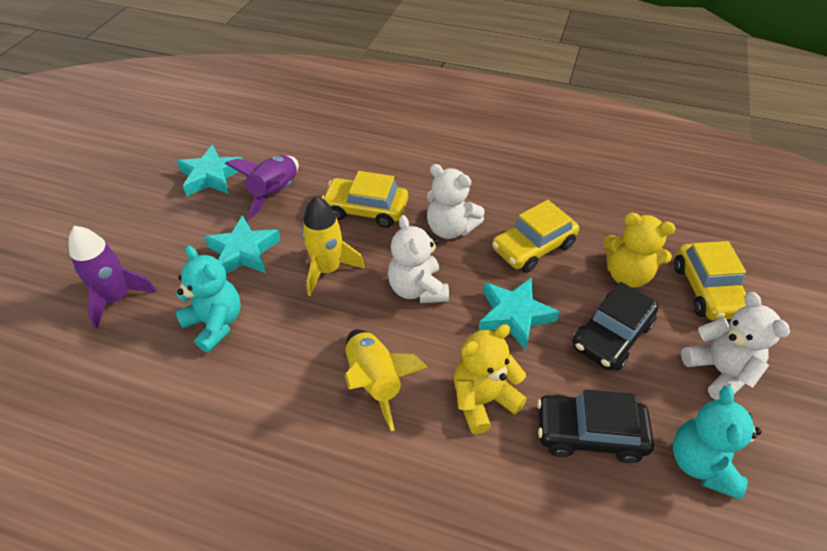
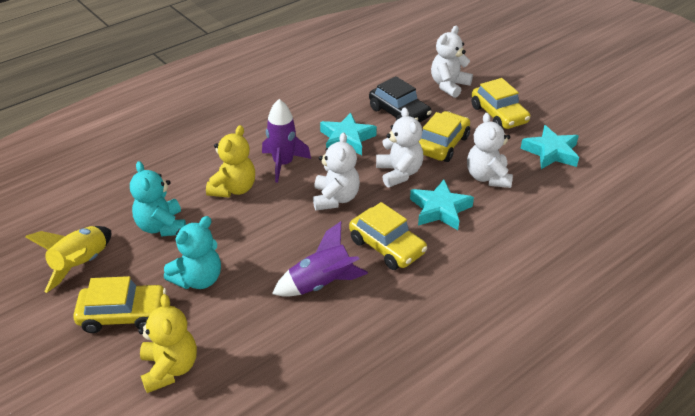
black car: [537,390,654,463] [572,282,658,371] = 2 -> [369,76,432,123] = 1
white teddy bear: [388,215,449,303] [427,164,485,239] [681,292,790,400] = 3 -> [313,132,360,210] [376,107,424,187] [431,26,473,98] [467,113,513,188] = 4
yellow car: [321,171,408,228] [492,200,579,273] [674,241,747,320] = 3 -> [73,276,166,333] [349,202,427,270] [419,111,470,162] [472,78,530,129] = 4
yellow rocket: [302,196,365,296] [345,329,427,431] = 2 -> [25,226,111,293] = 1

